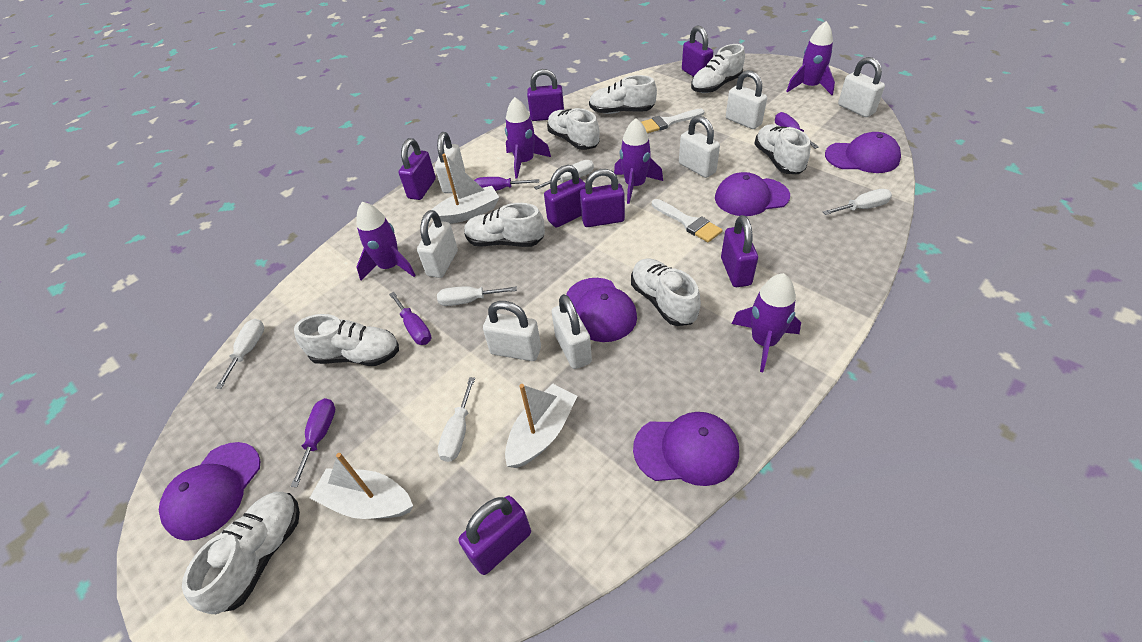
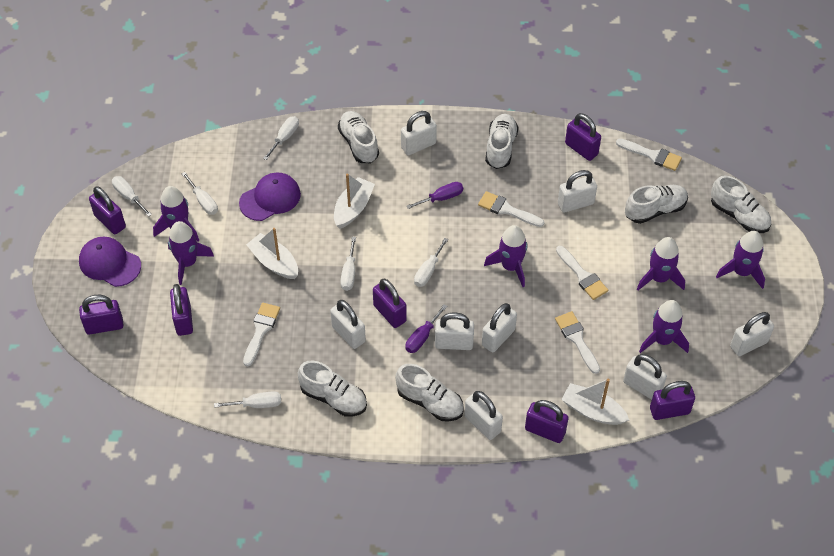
purple cap: [159,442,260,541] [566,278,637,342] [633,412,739,486] [715,172,790,216] [825,132,901,173] = 5 -> [79,237,141,287] [239,173,301,221] = 2
purple rocket: [356,202,416,280] [505,97,551,179] [614,118,663,204] [732,273,801,372] [786,21,835,95] = 5 -> [153,186,199,241] [168,221,214,285] [484,225,528,287] [637,237,685,290] [639,300,689,353] [716,231,765,289] = 6
purple screwdriver: [290,398,335,487] [389,292,431,345] [474,177,539,191] [775,112,819,149] = 4 -> [405,304,447,353] [407,182,463,209] = 2
white brush: [641,108,704,133] [652,199,722,242] = 2 -> [243,303,280,366] [478,191,545,227] [555,311,600,374] [556,246,608,300] [616,138,682,171] = 5
white padlock: [417,210,458,278] [435,132,465,193] [483,301,541,361] [552,294,592,369] [679,116,720,178] [726,70,767,129] [838,57,885,117] = 7 -> [330,300,366,349] [401,111,437,155] [435,312,474,350] [464,391,503,440] [482,303,517,353] [558,170,597,213] [623,354,667,400] [730,312,774,356] = 8
white screwdriver: [216,319,264,389] [437,286,517,306] [438,377,475,462] [534,160,594,190] [823,189,892,215] = 5 -> [112,176,152,217] [182,172,218,215] [214,391,281,408] [263,116,299,160] [340,237,356,291] [414,238,448,287] = 6
white shoe: [182,492,300,614] [294,314,399,366] [464,203,545,247] [547,108,600,150] [589,75,657,114] [631,258,701,326] [691,44,745,93] [754,124,810,174] = 8 -> [298,360,367,417] [338,111,379,163] [395,364,464,422] [485,114,519,169] [625,185,688,224] [711,176,771,233] = 6

